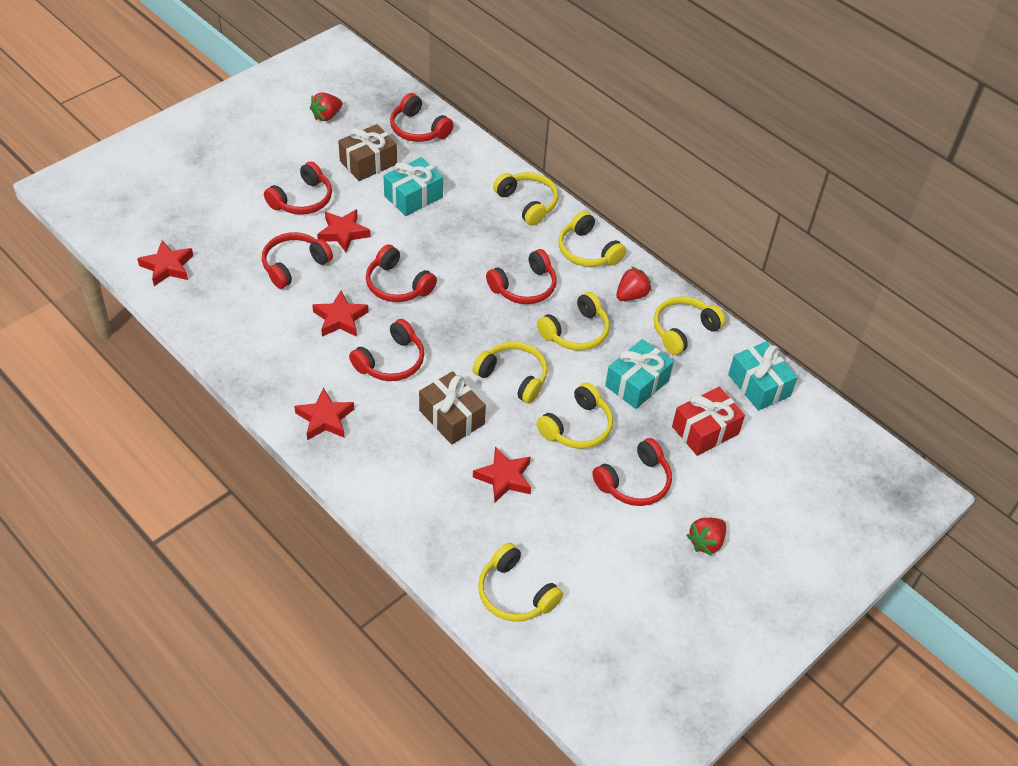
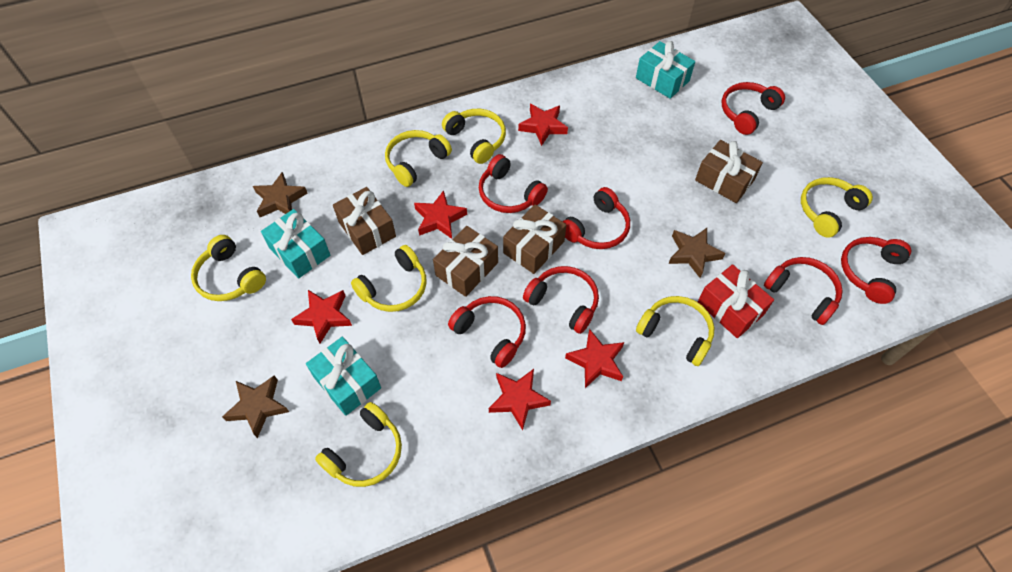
brown gift: [338,124,397,181] [419,371,486,444] = 2 -> [333,187,396,255] [433,226,498,297] [503,205,566,274] [695,140,763,203] = 4
brown star: none = 0 -> [222,375,289,438] [253,172,308,217] [668,228,725,278] = 3
red strawberry: [310,92,342,121] [616,267,652,301] [687,518,726,556] = 3 -> none = 0

